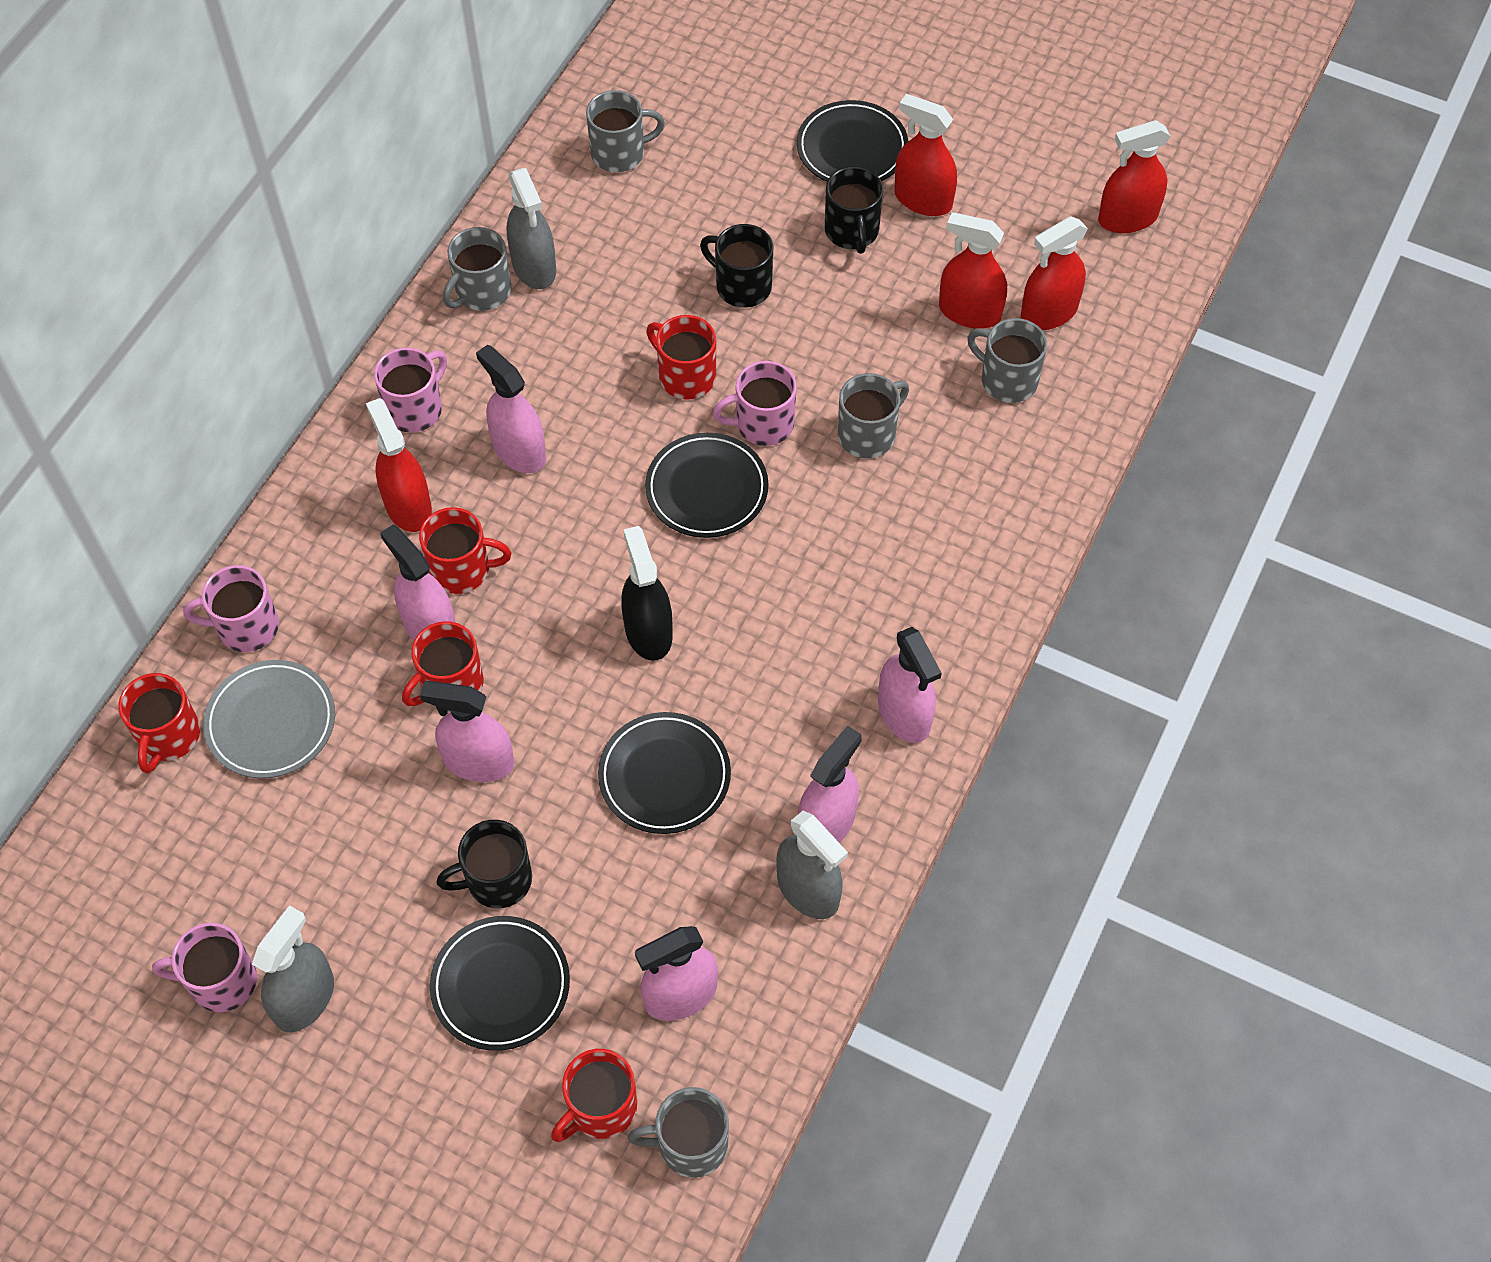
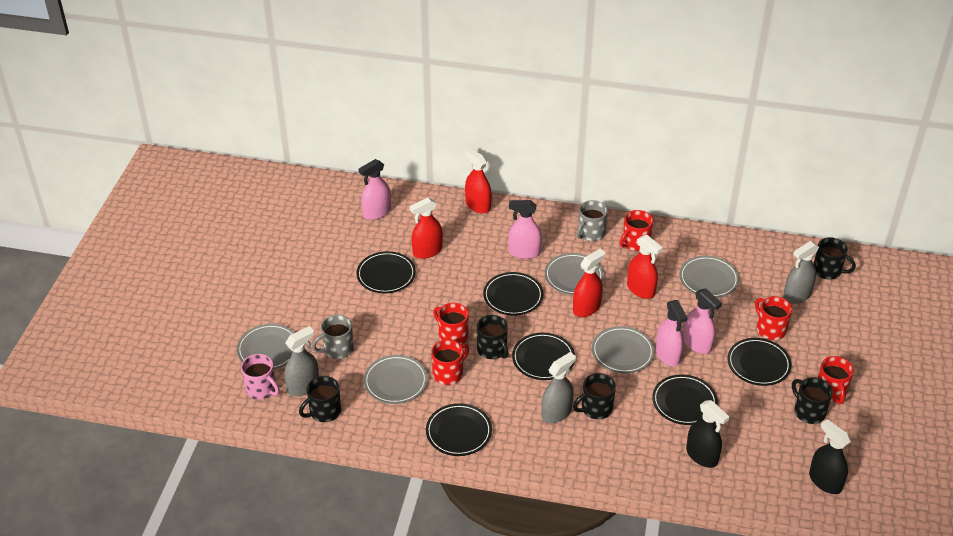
black mug: [436,820,532,908] [700,224,773,308] [825,166,883,254] = 3 -> [299,376,341,422] [477,315,509,359] [573,373,616,419] [792,377,833,424] [814,238,856,279] = 5
black plate: [430,916,570,1051] [598,712,731,834] [645,433,769,538] [797,100,908,182] = 4 -> [357,251,416,293] [426,403,492,456] [483,272,543,316] [512,333,575,380] [652,374,718,425] [728,338,791,386] = 6
black spray bottle: [621,526,673,661] = 1 -> [686,400,729,468] [809,419,851,494] = 2
grey mug: [443,227,511,311] [586,90,665,172] [628,1087,729,1178] [838,373,909,458] [967,318,1047,403] = 5 -> [312,315,354,359] [577,200,608,241] = 2
grey plate: [203,660,335,778] = 1 -> [237,324,295,370] [364,355,428,404] [545,253,604,295] [592,326,655,374] [679,256,739,298] = 5
pink mug: [152,923,257,1012] [183,565,279,652] [374,348,447,433] [713,361,797,446] = 4 -> [241,354,279,399] = 1
pink spray bottle: [380,525,456,640] [420,681,514,782] [476,345,546,473] [635,926,718,1021] [798,725,862,843] [878,627,942,743] = 6 -> [358,159,391,220] [508,200,542,259] [656,300,688,366] [683,288,722,354] = 4
red spray bottle: [366,398,432,532] [894,94,957,216] [939,212,1007,329] [1021,216,1088,330] [1098,120,1171,233] = 5 -> [410,197,443,259] [465,148,492,214] [573,249,605,317] [627,235,663,299] = 4

